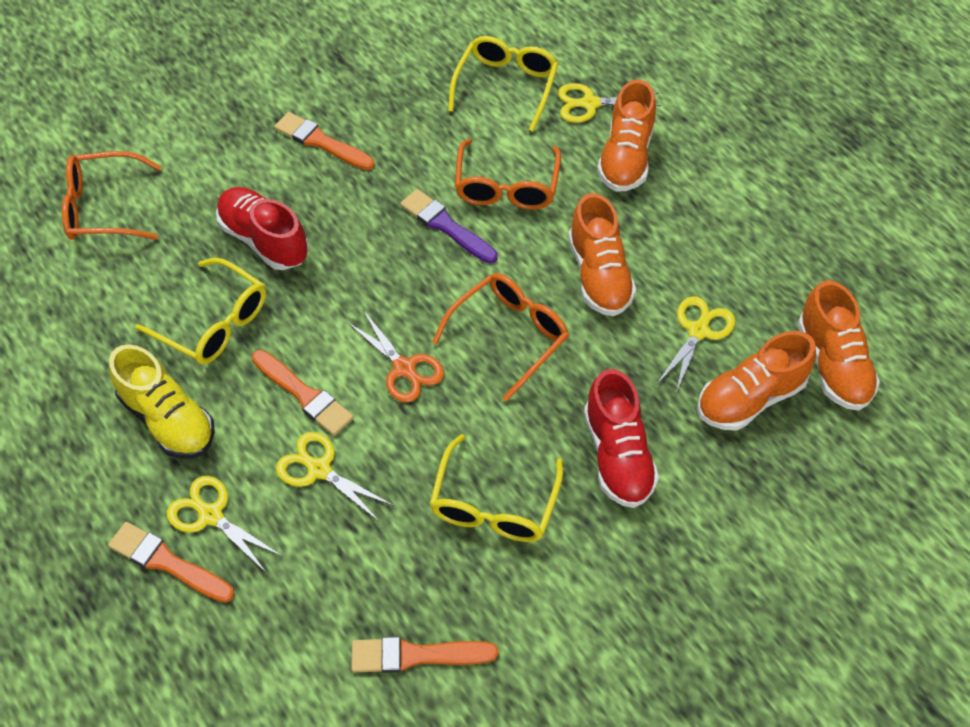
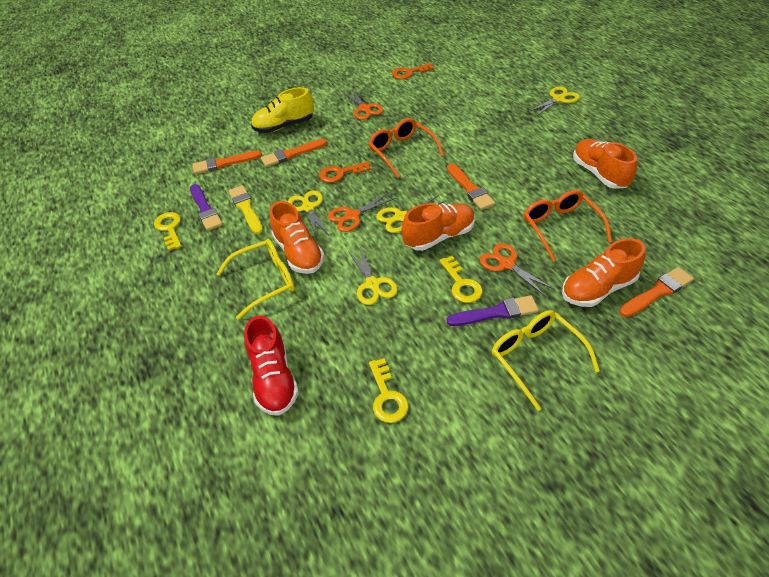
orange glasses: [62,151,162,240] [432,273,569,402] [455,139,561,210] = 3 -> [368,118,444,178] [524,190,612,262] = 2
orange key: none = 0 -> [319,161,371,183] [392,63,434,79] = 2
orange scissors: [347,310,444,403] = 1 -> [328,192,396,232] [343,88,383,120] [480,243,556,297] = 3
purple brush: [400,189,498,264] = 1 -> [190,184,223,231] [446,295,539,326] = 2
red shoe: [216,187,308,270] [584,369,659,508] = 2 -> [244,316,299,416] = 1
yellow brush: none = 0 -> [228,185,263,234] = 1
yellow glasses: [135,258,266,365] [430,434,563,542] [448,36,558,132] = 3 -> [217,239,295,320] [492,310,600,411] = 2
yellow key: none = 0 -> [154,212,182,251] [369,358,409,423] [439,256,483,303] = 3

